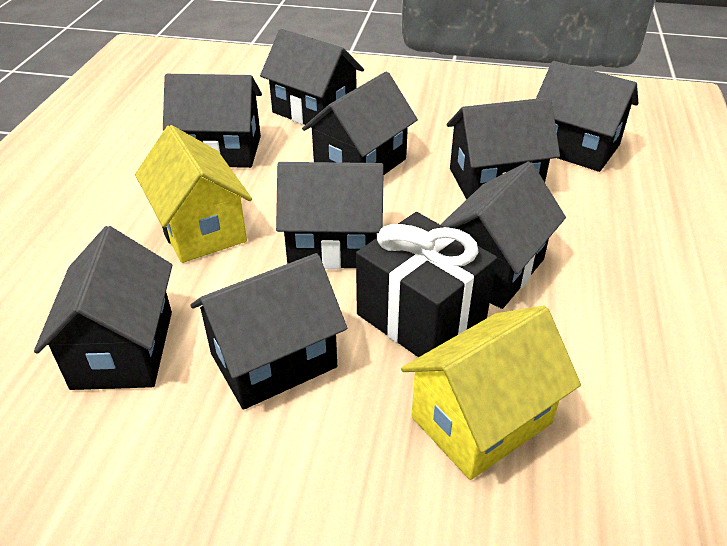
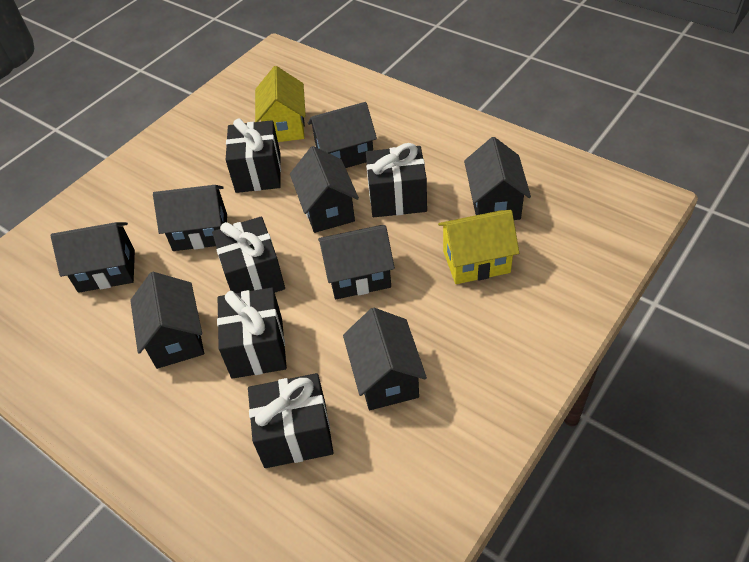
black gift: [356,212,497,357] = 1 -> [212,216,285,293] [217,288,287,379] [226,118,281,193] [248,373,334,468] [366,143,427,217] = 5
black house: [34,226,172,390] [163,74,262,168] [190,253,347,410] [260,29,364,125] [276,162,384,269] [302,72,418,175] [440,161,566,309] [447,97,560,200] [536,61,638,172] = 9 -> [51,222,135,293] [130,272,204,369] [153,185,227,251] [290,146,359,233] [308,102,377,168] [318,225,395,299] [343,308,427,410] [464,137,531,220] = 8

